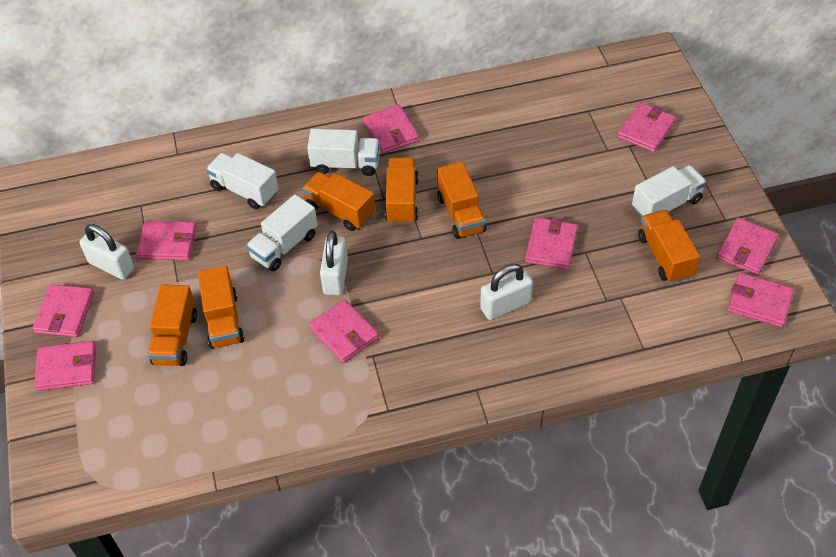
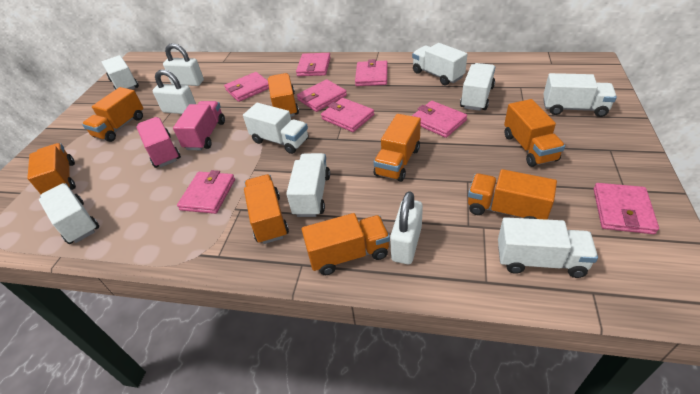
orange truck: [148,284,197,366] [198,265,244,349] [302,172,375,231] [385,157,419,224] [437,162,486,239] [638,210,700,283] = 6 -> [27,143,76,194] [82,87,143,142] [244,174,289,244] [268,73,299,117] [301,213,390,275] [374,114,421,182] [468,169,557,220] [504,99,565,167] = 8
pink truck: none = 0 -> [136,117,181,168] [173,101,225,150] = 2
pink wallet: [33,284,94,337] [34,341,96,391] [136,220,197,260] [309,300,379,363] [363,105,419,153] [525,217,578,270] [617,103,676,152] [716,218,779,275] [727,273,794,328] = 9 -> [177,170,235,214] [224,72,269,102] [296,53,331,76] [297,79,347,112] [321,98,374,132] [355,59,388,86] [412,101,467,138] [593,183,659,234] = 8
white truck: [206,153,279,209] [246,194,318,271] [307,129,380,176] [632,165,707,217] = 4 -> [39,183,99,244] [102,55,139,90] [243,103,308,154] [286,153,330,217] [412,43,467,85] [460,63,495,111] [498,217,598,278] [543,73,617,117] = 8

